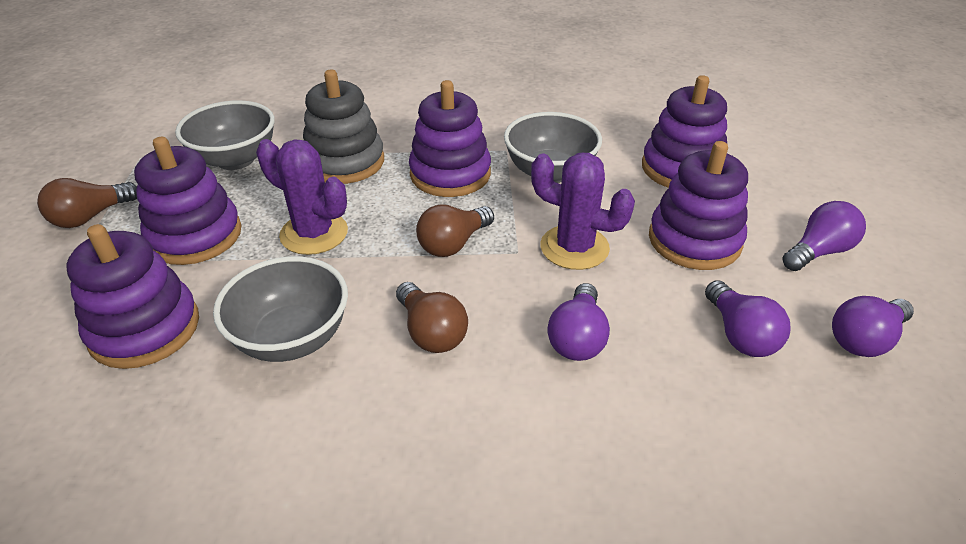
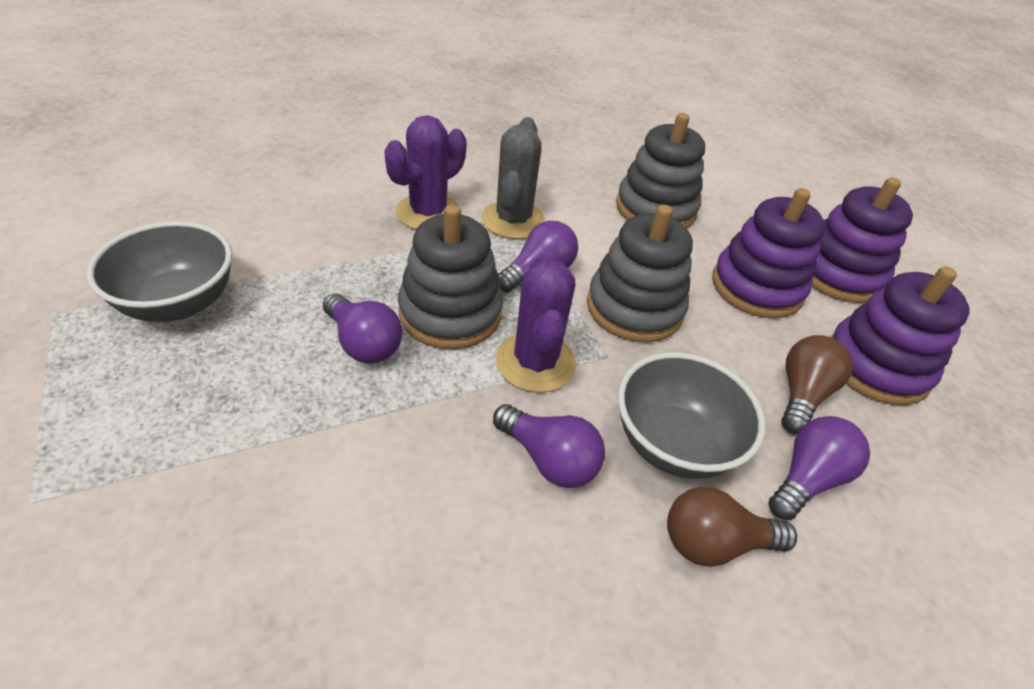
brown light bulb: [37,178,137,228] [396,282,468,353] [416,205,494,257] = 3 -> [667,487,797,567] [781,335,853,434] = 2
grey bowl: [175,100,275,170] [213,256,348,362] [504,112,602,183] = 3 -> [87,221,233,322] [618,352,765,479] = 2
grey cactus: none = 0 -> [481,117,545,239] = 1
grey stacking toy: [303,69,384,184] = 1 -> [398,205,503,349] [587,205,693,343] [616,113,705,229] = 3
purple stacking toy: [67,224,199,369] [134,137,241,265] [409,80,491,197] [642,75,727,188] [649,141,748,270] = 5 -> [712,188,825,319] [812,178,913,303] [831,267,970,406] = 3

